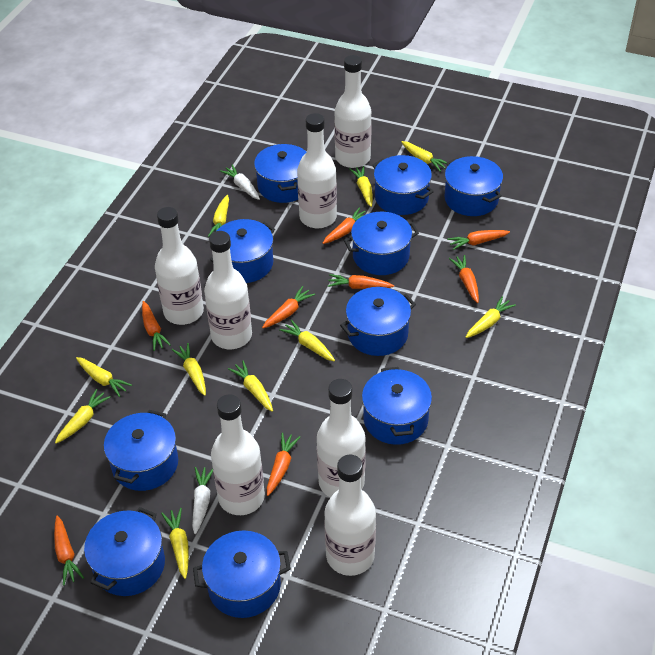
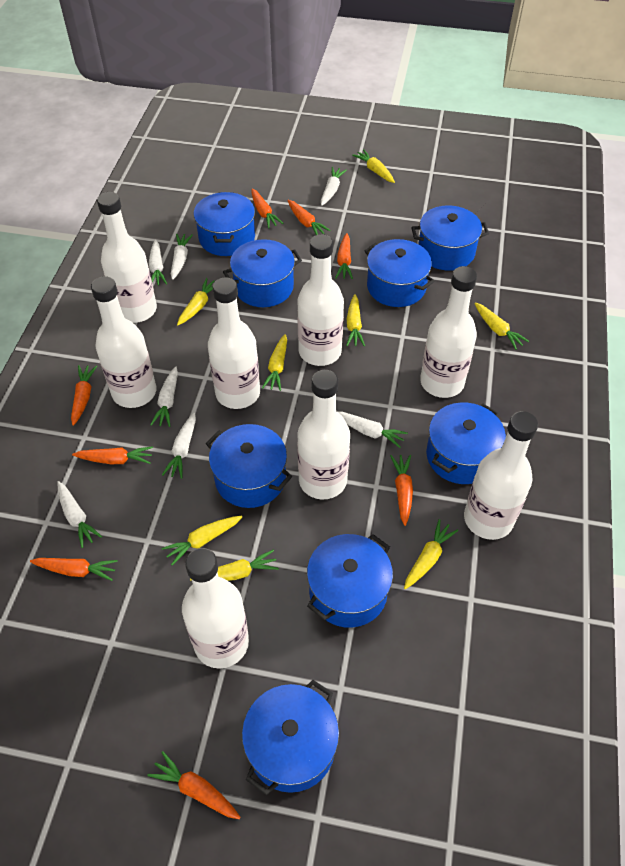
blue pot: [84,507,165,596] [104,410,178,491] [193,530,291,618] [210,219,275,283] [254,143,306,203] [340,287,416,356] [344,212,419,275] [362,367,432,445] [372,155,434,215] [444,156,503,216] = 10 -> [194,192,255,256] [206,424,292,508] [223,239,302,307] [242,680,339,795] [307,534,393,628] [365,239,434,307] [411,206,489,271] [426,403,506,484] = 8
white bottle: [155,207,204,325] [204,231,252,349] [211,394,265,515] [297,113,337,228] [317,379,366,497] [324,454,376,576] [334,55,372,168] = 7 -> [91,276,156,408] [97,192,157,323] [182,548,249,669] [208,277,260,409] [297,234,344,366] [297,370,350,499] [420,266,477,398] [464,411,538,540] = 8
white carrot: [192,467,213,534] [220,165,260,200] = 2 -> [57,481,102,548] [149,240,167,285] [150,366,178,427] [162,413,196,479] [171,234,193,280] [321,167,347,206] [338,412,408,448] = 7
yellow carrot: [55,389,111,444] [76,357,132,397] [161,508,189,579] [171,343,206,396] [208,195,229,237] [228,361,273,412] [279,320,335,361] [349,166,373,207] [401,141,447,172] [466,296,516,338] = 10 -> [162,516,242,565] [177,278,214,325] [190,550,279,581] [262,334,287,391] [346,294,365,346] [352,149,395,183] [404,519,458,589] [474,302,529,350] = 8

